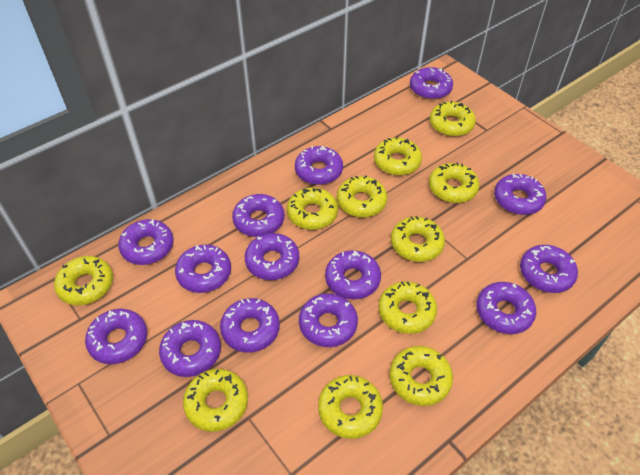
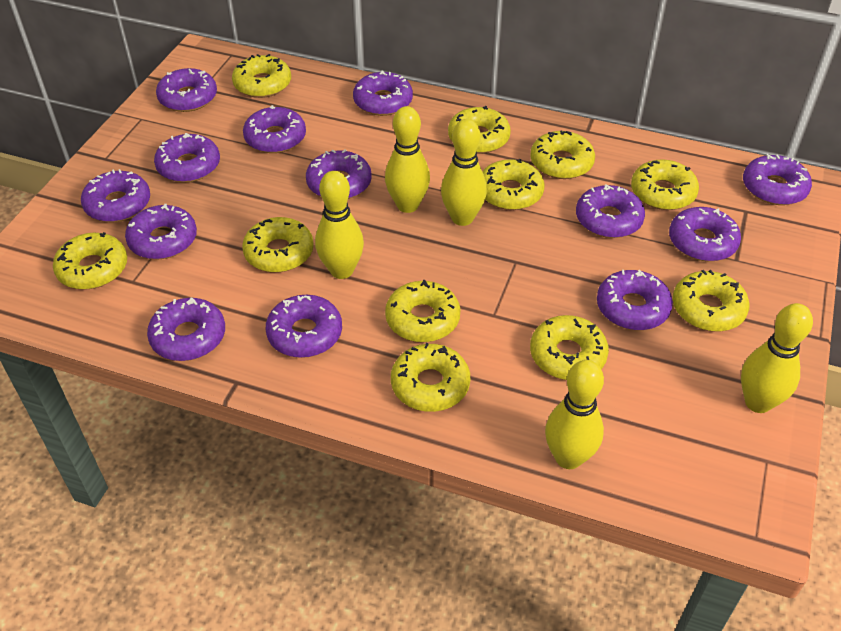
purple donut: [85,309,147,364] [118,219,174,265] [159,320,221,377] [175,245,231,293] [220,298,280,353] [232,194,284,237] [245,233,299,280] [295,146,343,185] [299,293,358,347] [325,250,381,300] [410,67,453,100] [476,282,536,334] [494,174,546,215] [520,245,578,293] = 14 -> [81,169,150,222] [125,204,197,259] [147,297,225,361] [154,133,220,182] [156,68,217,112] [243,105,306,153] [266,295,342,358] [306,149,372,199] [353,70,413,116] [576,184,645,238] [597,270,673,330] [669,207,741,261] [743,154,812,205] = 13
yellow bowling pin: none = 0 -> [315,171,364,279] [385,106,430,213] [441,119,487,226] [545,360,604,469] [741,303,813,413] = 5

